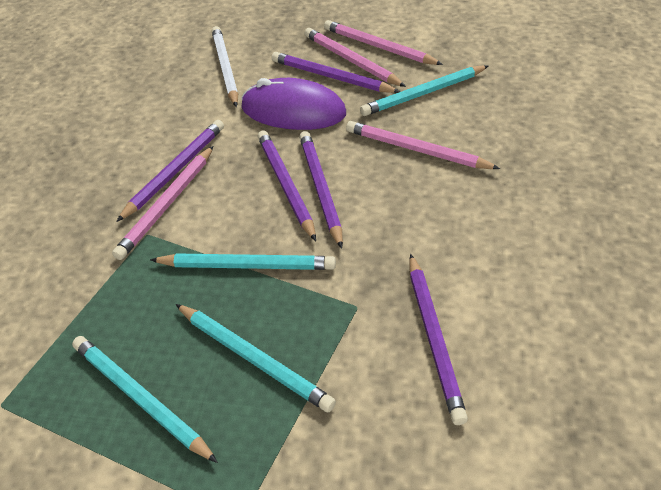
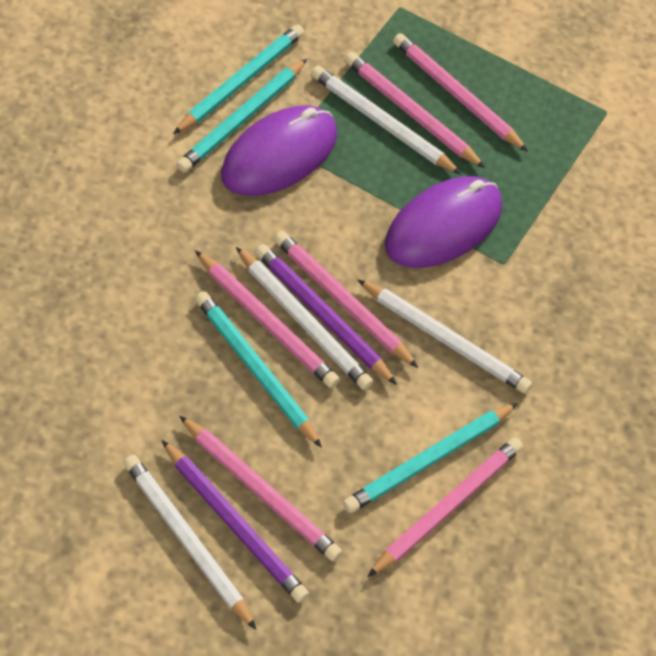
pink pencil: [112,146,213,260] [304,28,406,87] [324,20,443,65] [346,121,500,169] = 4 -> [179,416,342,561] [195,250,340,388] [274,231,418,368] [345,52,485,168] [367,437,523,577] [393,33,528,152] = 6
purple mouse: [241,78,346,130] = 1 -> [221,105,337,196] [385,176,502,268] = 2
purple pencil: [116,120,224,222] [257,131,316,241] [272,52,400,93] [299,131,343,249] [409,254,468,425] = 5 -> [162,440,309,603] [255,244,397,385] = 2
white pencil: [212,26,238,107] = 1 -> [123,455,257,630] [236,247,373,390] [311,66,461,174] [358,280,532,394] = 4

